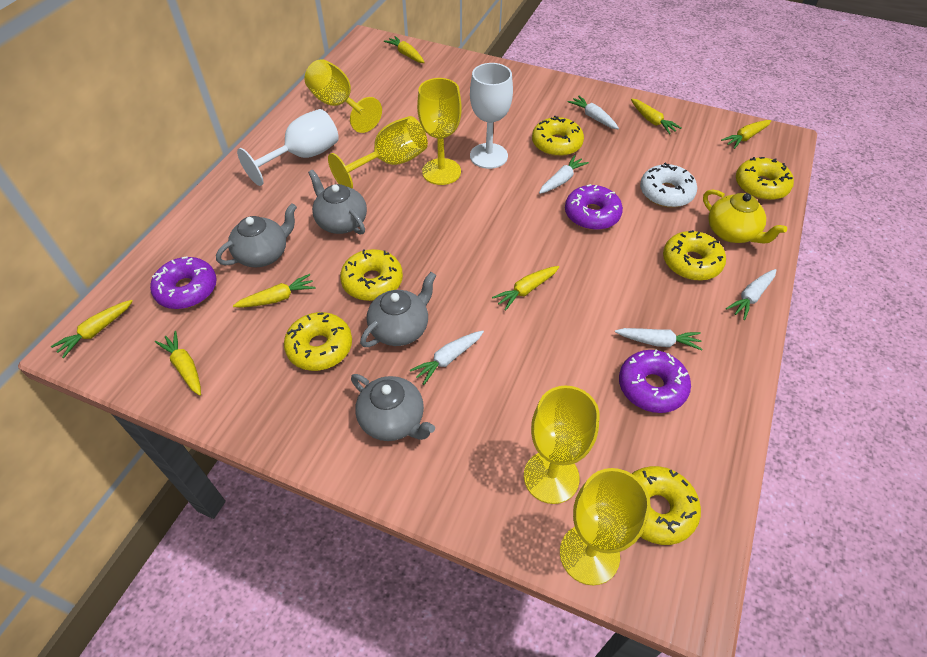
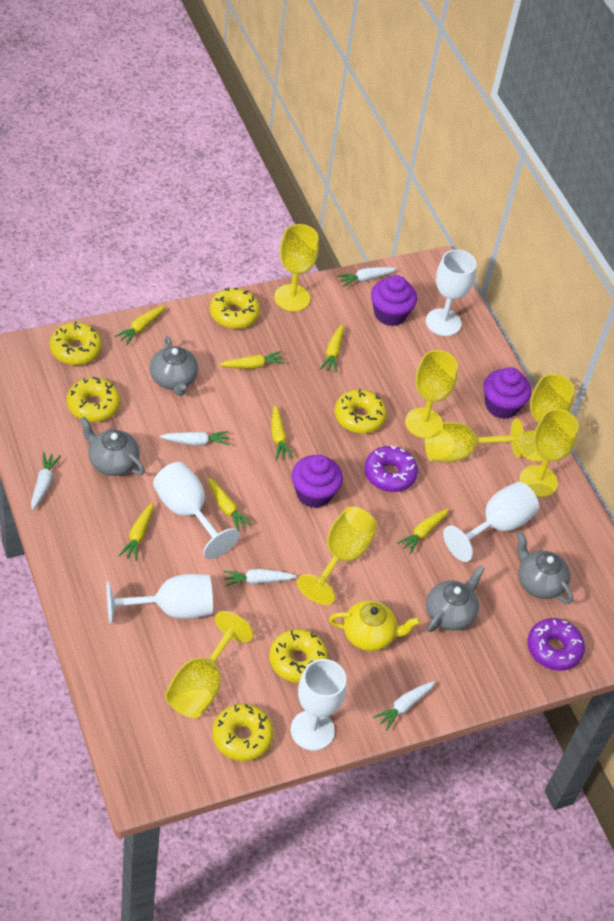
purple cupcake: none = 0 -> [292,455,343,508] [371,275,417,326] [483,367,531,419] = 3
purple donut: [150,257,217,309] [565,184,623,230] [619,349,691,413] = 3 -> [364,445,418,492] [527,618,585,671] = 2
white donut: [640,163,697,208] = 1 -> none = 0
white goblet: [237,109,339,186] [470,63,513,169] = 2 -> [106,574,213,625] [153,462,239,559] [291,659,346,751] [426,250,477,336] [443,482,539,562] = 5
yellow goblet: [305,59,382,133] [328,116,428,189] [417,78,462,185] [524,386,600,504] [560,468,651,585] = 5 -> [165,611,254,718] [274,224,319,312] [297,507,377,605] [405,350,458,438] [425,419,525,462] [519,409,579,497] [522,374,574,462] = 7

